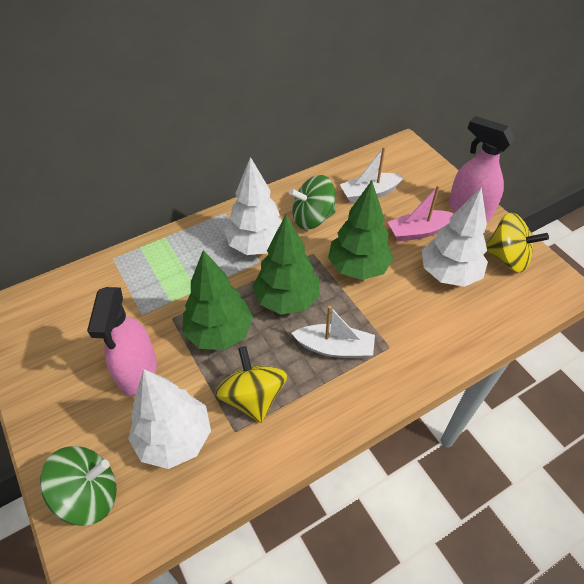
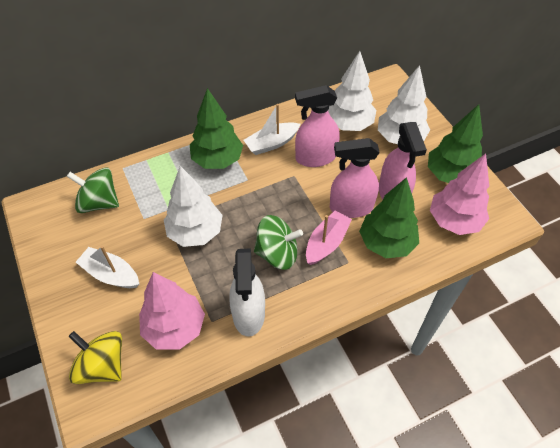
pink spray bottle: [87,287,157,396] [449,116,515,222] = 2 -> [295,85,340,167] [330,138,380,218] [379,122,427,200] = 3
pink tree: none = 0 -> [139,272,205,350] [430,154,489,235] = 2
white spray bottle: none = 0 -> [229,248,265,337] = 1
yellow spinning top: [215,346,287,423] [486,213,549,272] = 2 -> [68,331,122,384] = 1

